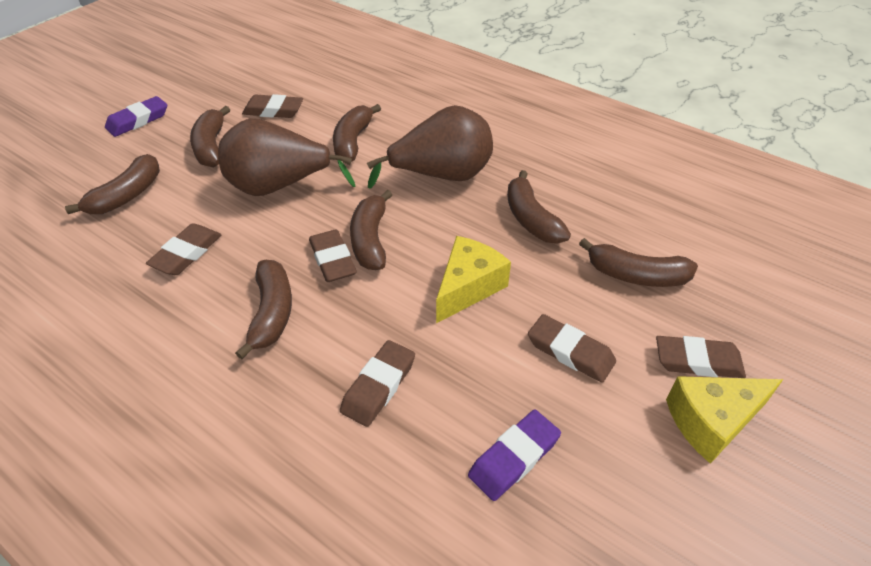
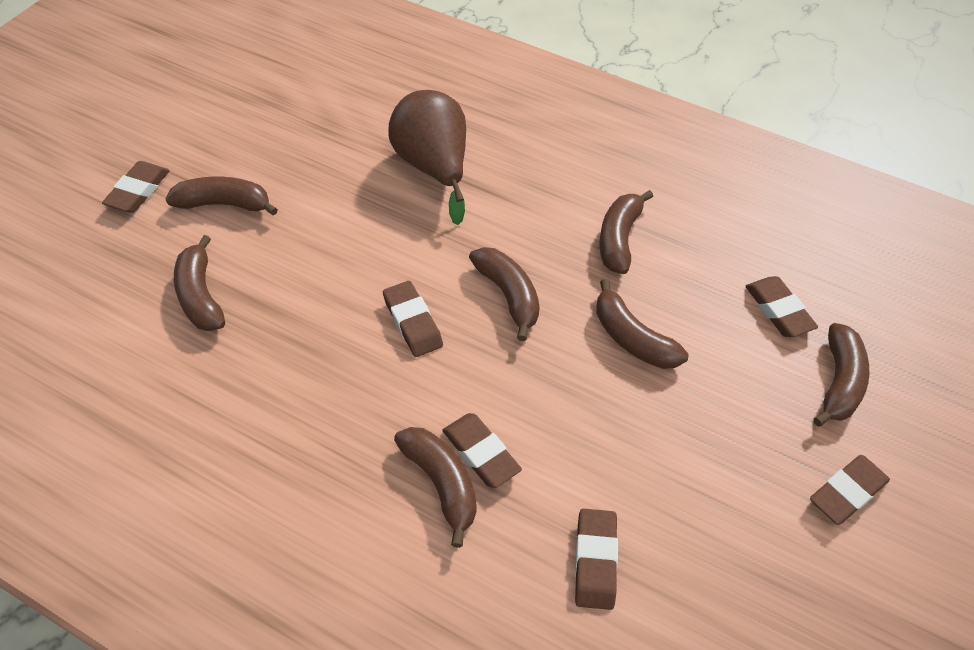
brown pear: [218,118,356,196] [367,105,493,189] = 2 -> [388,90,466,225] = 1
purple eraser: [105,96,167,137] [468,410,561,501] = 2 -> none = 0
yellow cheese: [436,236,511,323] [666,376,783,464] = 2 -> none = 0

